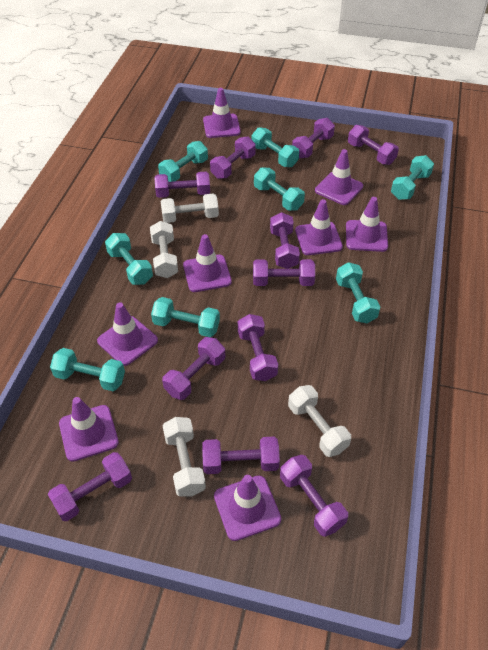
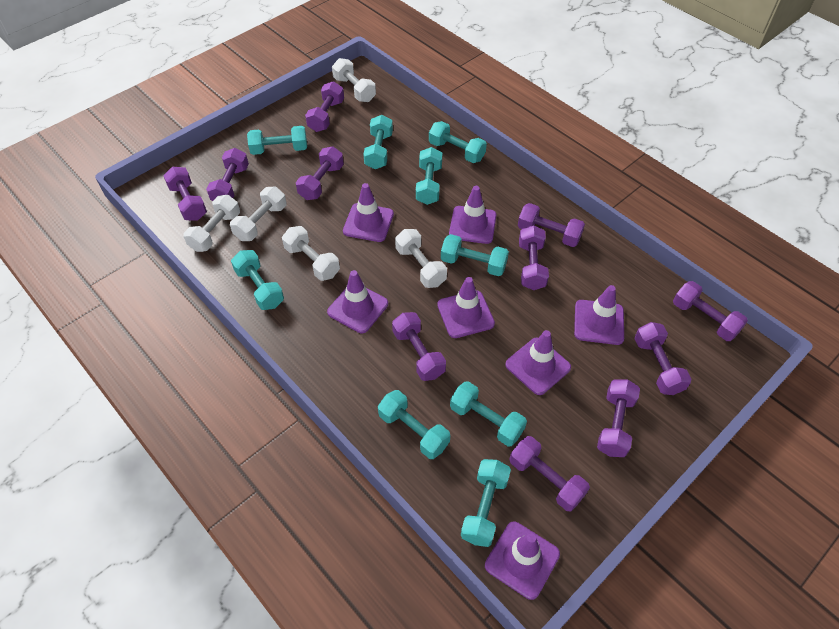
purple traffic cone: [59,397,119,462] [97,302,158,366] [183,234,232,292] [203,88,241,138] [214,475,281,541] [295,199,343,255] [315,149,363,205] [346,197,388,252] = 8 -> [327,270,388,333] [343,183,394,242] [437,277,495,338] [449,186,496,244] [485,522,560,600] [505,330,571,395] [574,285,624,345] = 7
turquoise dumbbell: [50,348,125,391] [105,233,153,285] [151,297,220,337] [158,141,208,182] [251,127,299,167] [254,167,305,211] [336,262,380,323] [391,155,434,200] = 8 -> [231,250,284,310] [247,126,307,155] [364,115,393,169] [378,390,450,459] [416,147,442,205] [429,121,487,163] [441,234,509,276] [450,381,527,447] [461,459,511,547] = 9
white dumbbell: [150,221,178,278] [161,194,219,223] [163,417,206,497] [288,385,351,457] = 4 -> [183,195,240,252] [230,186,287,241] [282,226,340,281] [332,58,376,102] [395,229,447,288] = 5

